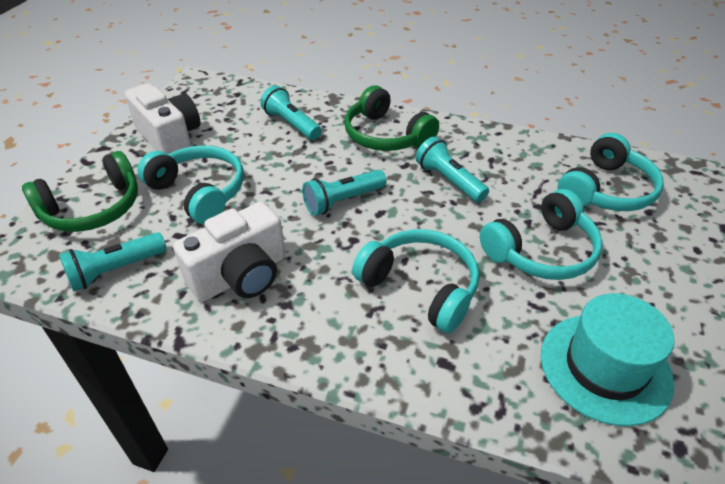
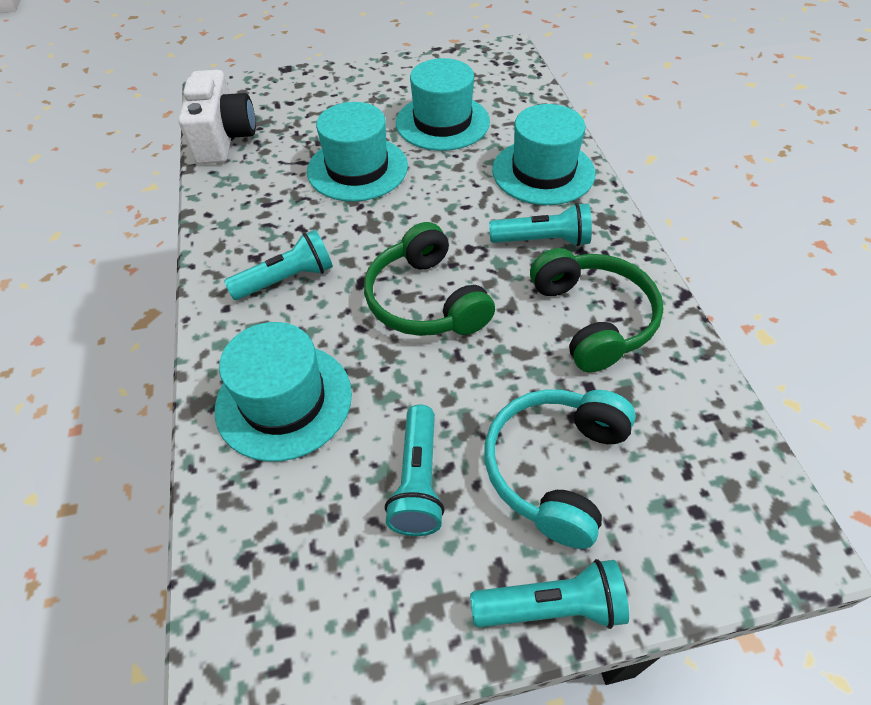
turquoise hat: [541,293,675,426] = 1 -> [215,322,352,462] [307,102,408,202] [396,58,490,151] [492,104,595,205] = 4
turquoise headphones: [138,145,244,224] [352,229,479,333] [480,189,603,280] [557,133,664,211] = 4 -> [484,389,636,549] = 1
white camera: [125,83,201,154] [173,202,285,302] = 2 -> [178,70,256,164] = 1

